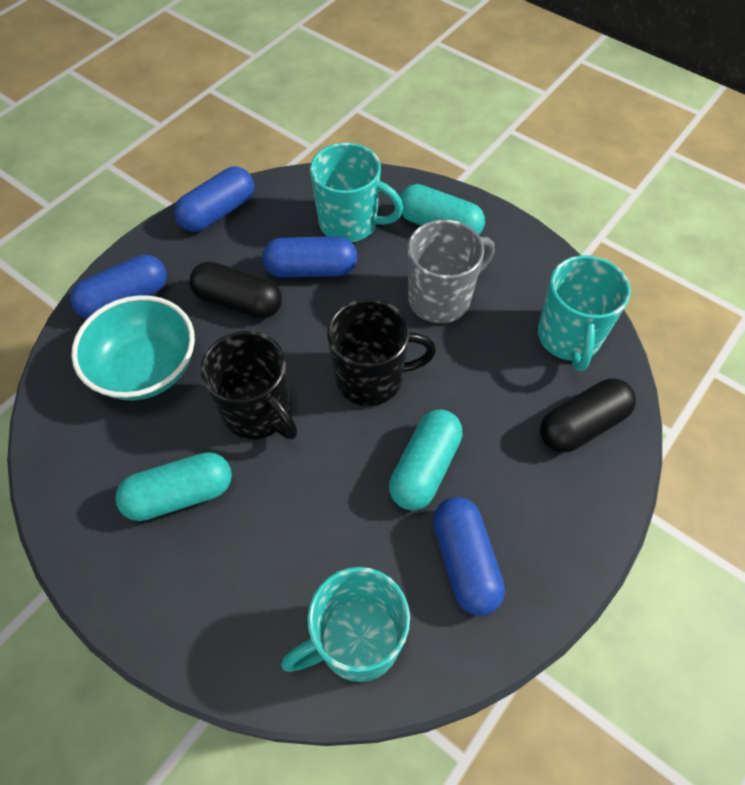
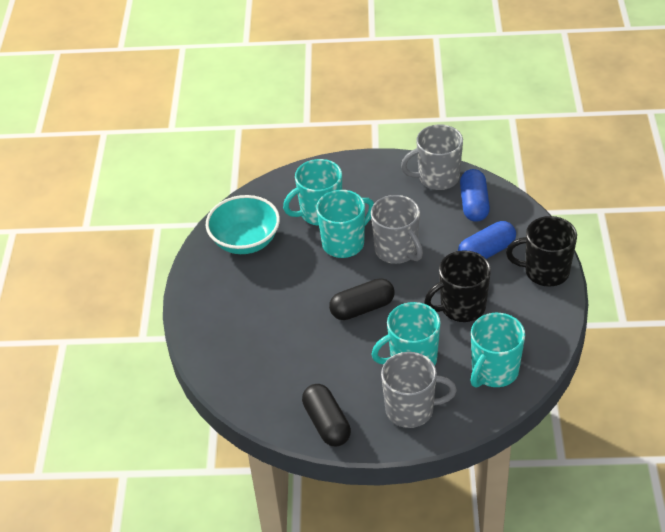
blue capsule: [70,255,167,319] [174,167,254,232] [262,236,358,278] [433,497,505,616] = 4 -> [458,221,516,259] [460,169,490,222] = 2
grey mug: [408,220,495,323] = 1 -> [371,195,423,264] [381,352,457,428] [401,125,463,190] = 3
turquoise capsule: [115,452,232,521] [389,409,463,510] [399,184,485,235] = 3 -> none = 0
turquoise mug: [281,567,410,682] [310,143,403,242] [538,255,630,371] = 3 -> [283,159,342,226] [316,190,374,258] [371,302,440,366] [471,313,525,388] = 4

